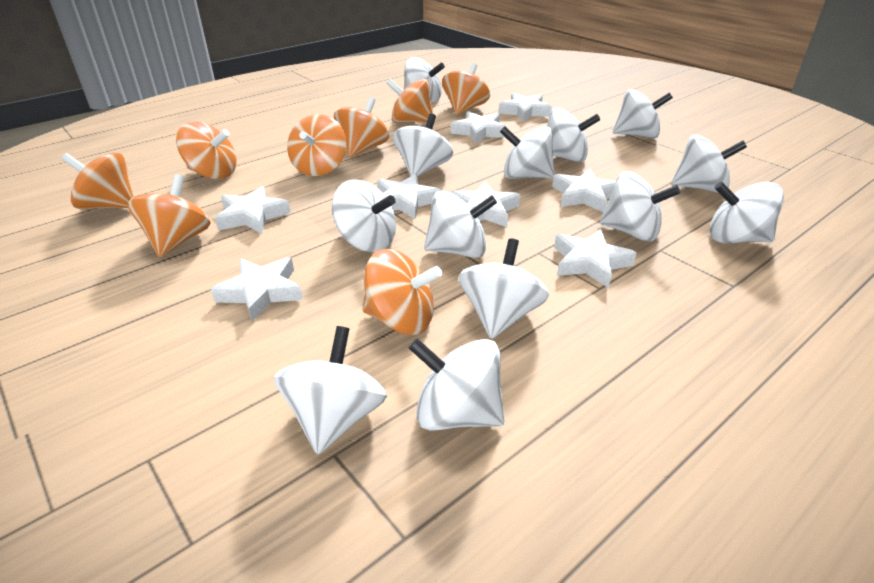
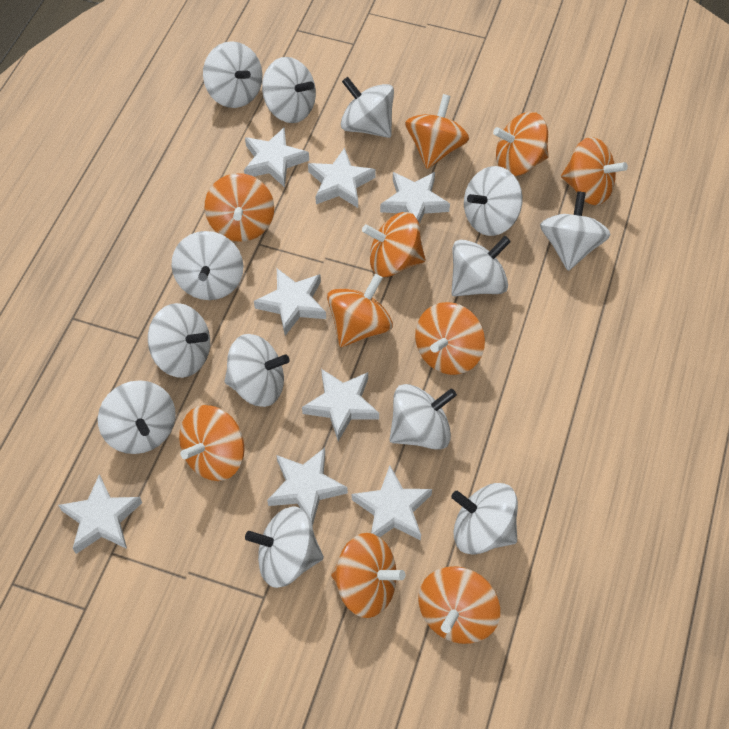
orange spinning top: [61,153,134,210] [128,174,211,257] [176,122,237,179] [287,114,346,176] [334,97,389,157] [362,249,442,335] [386,79,433,123] [442,63,490,115] = 8 -> [179,405,245,481] [205,173,274,242] [327,274,393,347] [331,533,405,618] [362,212,426,277] [405,94,469,169] [415,302,485,375] [419,566,500,644] [493,112,549,176] [561,137,628,205] = 10

